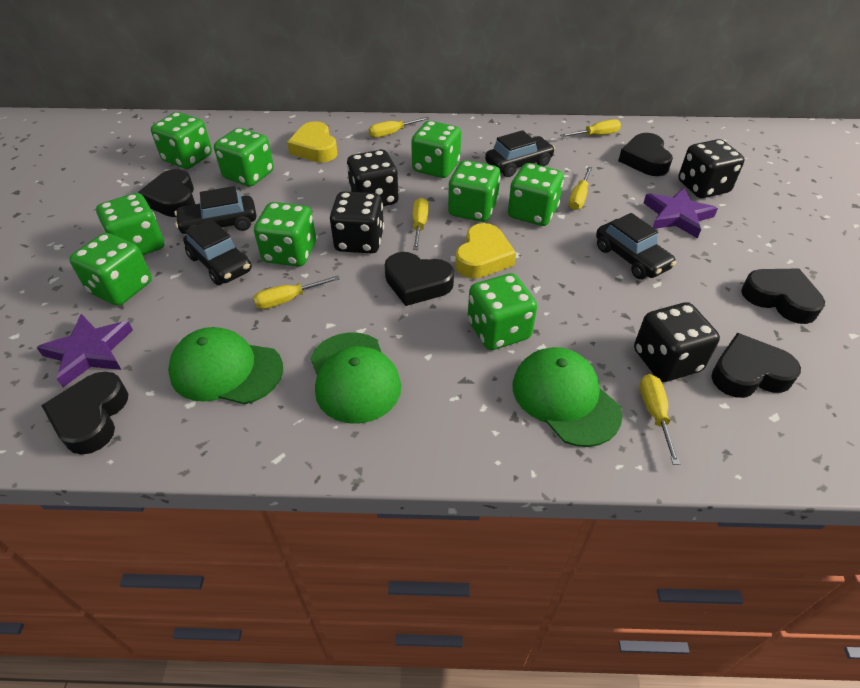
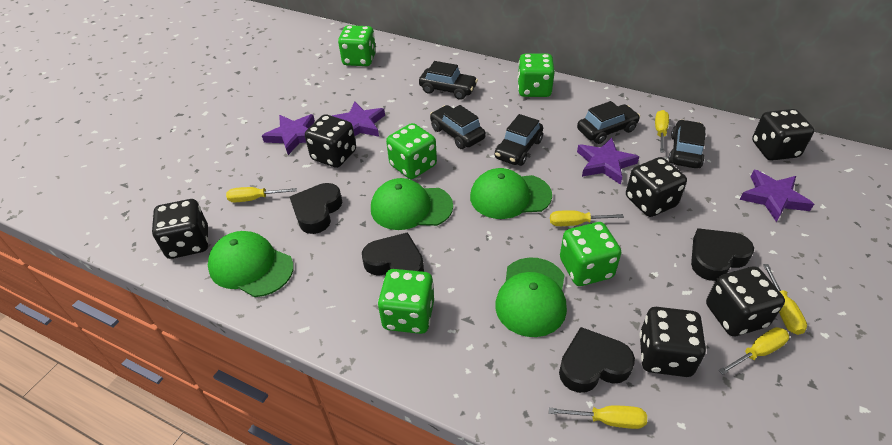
black car: [175,186,257,234] [183,219,252,285] [485,130,555,177] [596,213,676,279] = 4 -> [419,61,478,100] [430,105,486,149] [495,114,543,166] [577,101,640,144] [668,119,706,168] = 5
black dice: [330,191,384,253] [347,150,399,206] [634,302,720,382] [678,139,745,198] = 4 -> [152,199,208,259] [305,115,356,168] [626,157,687,217] [639,307,706,377] [706,267,785,336] [752,109,814,161] = 6
black heart: [41,372,128,455] [138,169,195,217] [385,252,454,306] [618,133,673,176] [711,333,801,398] [741,269,825,324] = 6 -> [290,183,342,234] [362,232,424,276] [559,327,635,393] [691,228,754,281] = 4
green cap: [168,327,283,404] [310,332,401,424] [512,347,622,447] = 3 -> [208,231,294,297] [371,178,453,230] [470,168,552,219] [495,258,567,337] = 4
green dice: [69,233,152,306] [96,193,164,255] [151,112,212,169] [214,128,274,187] [254,202,316,267] [411,121,461,178] [448,160,501,222] [468,273,537,350] [508,163,564,226] = 9 -> [338,25,376,66] [378,269,434,334] [386,123,437,179] [518,54,555,97] [560,222,621,286] = 5
purple star: [36,314,133,387] [644,188,718,239] = 2 -> [262,114,315,155] [332,102,385,137] [577,138,639,185] [740,170,814,222] = 4
yellow heart: [287,121,338,162] [455,223,516,279] = 2 -> none = 0

